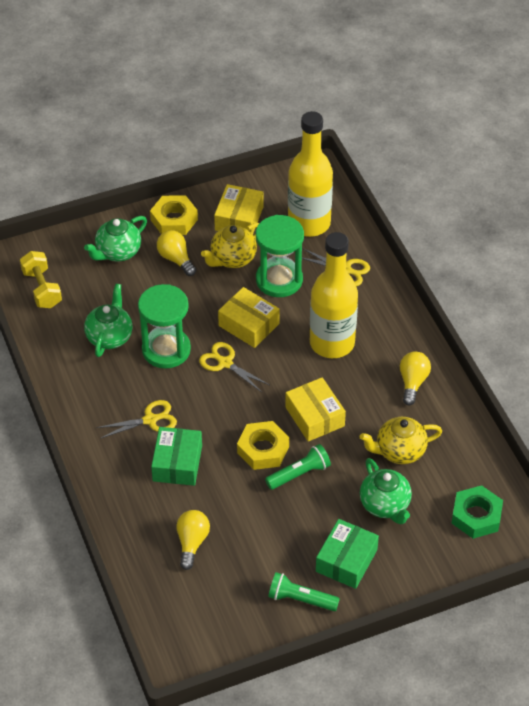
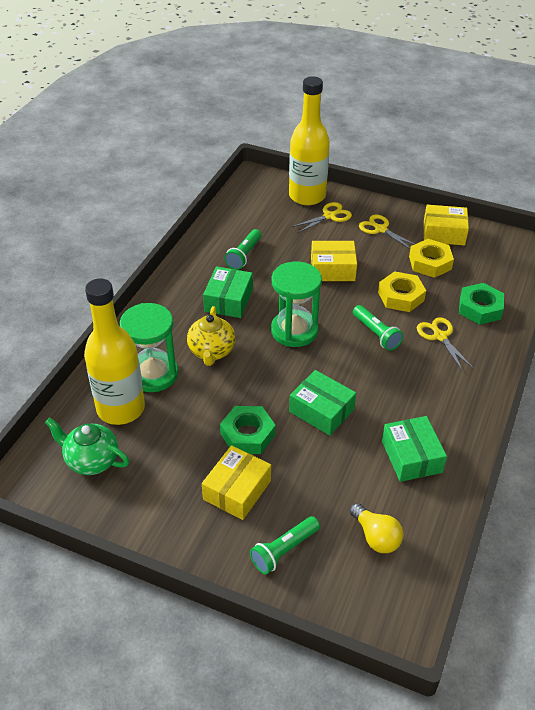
green box: [151,427,202,486] [316,519,379,589] = 2 -> [203,266,253,318] [289,370,356,436] [382,416,447,482] = 3
green flashlight: [265,444,331,490] [268,572,340,611] = 2 -> [225,229,261,270] [250,516,320,574] [353,305,403,351] = 3
green nut: [452,485,503,539] = 1 -> [220,406,276,454] [459,283,504,325] = 2
green teapot: [84,216,147,261] [84,284,132,357] [360,458,412,525] = 3 -> [45,417,129,475] = 1
yellow dumbbell: [20,251,62,308] = 1 -> none = 0
yellow light bulb: [157,230,196,276] [176,510,210,570] [400,351,431,406] = 3 -> [350,503,403,553] = 1
yellow teapot: [201,223,259,268] [360,417,442,464] = 2 -> [187,306,236,366] = 1

